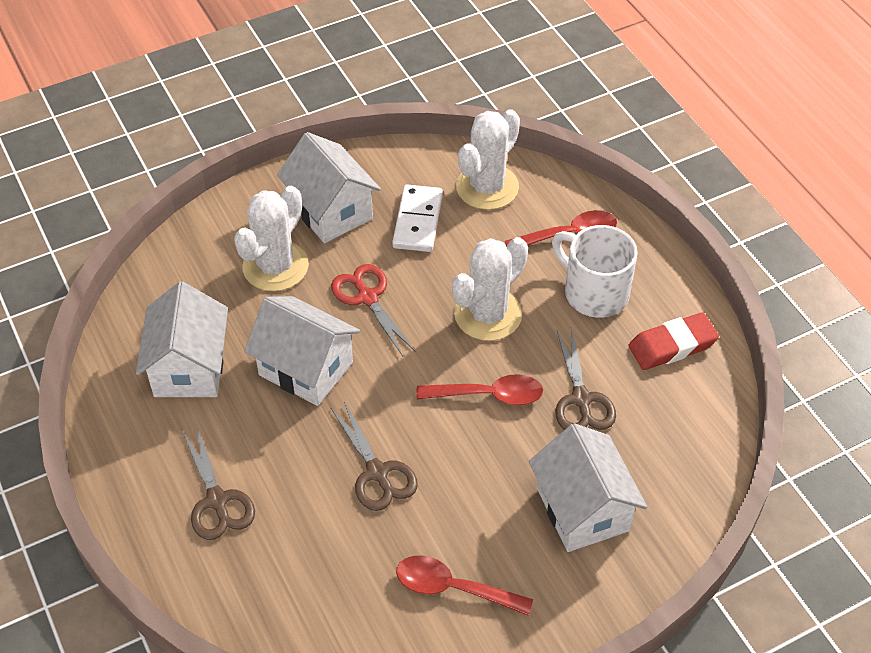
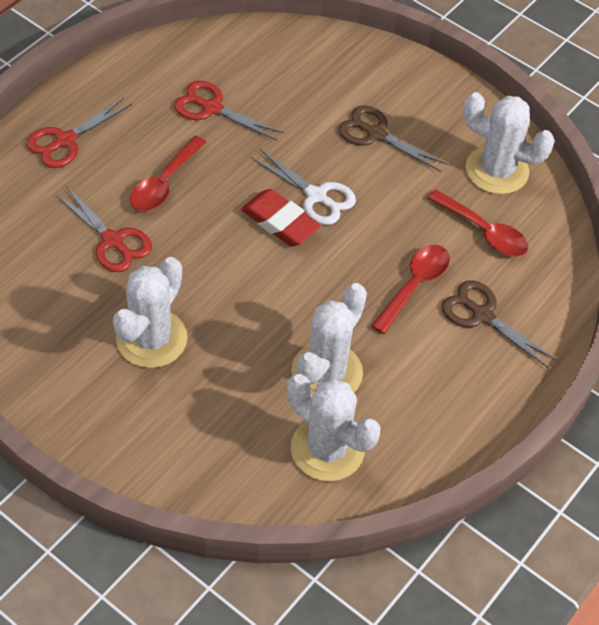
brown scissors: [182,424,255,540] [330,401,418,511] [555,328,616,430] = 3 -> [338,105,447,172] [442,280,557,369] = 2
red scissors: [331,264,416,356] = 1 -> [26,98,132,168] [55,186,152,272] [174,81,283,141] = 3
white cactus: [234,186,309,291] [452,237,528,341] [456,109,520,210] = 3 -> [113,257,188,368] [287,374,381,481] [291,283,367,397] [463,92,555,194] = 4
white domino: [392,185,443,252] = 1 -> none = 0
white house: [136,282,228,397] [244,296,360,406] [277,132,381,243] [529,423,647,552] = 4 -> none = 0
white mug: [552,225,638,318] = 1 -> none = 0
white scissors: none = 0 -> [251,149,356,225] = 1

